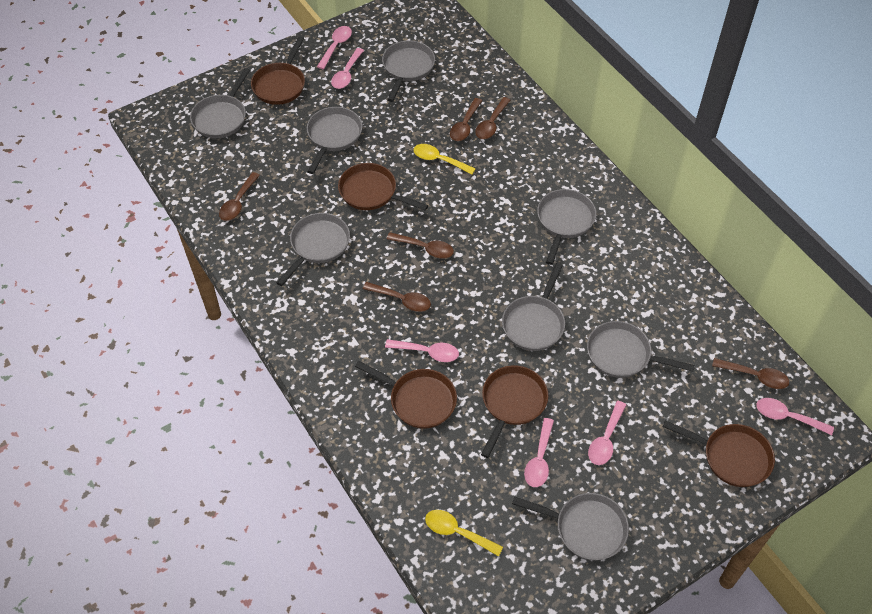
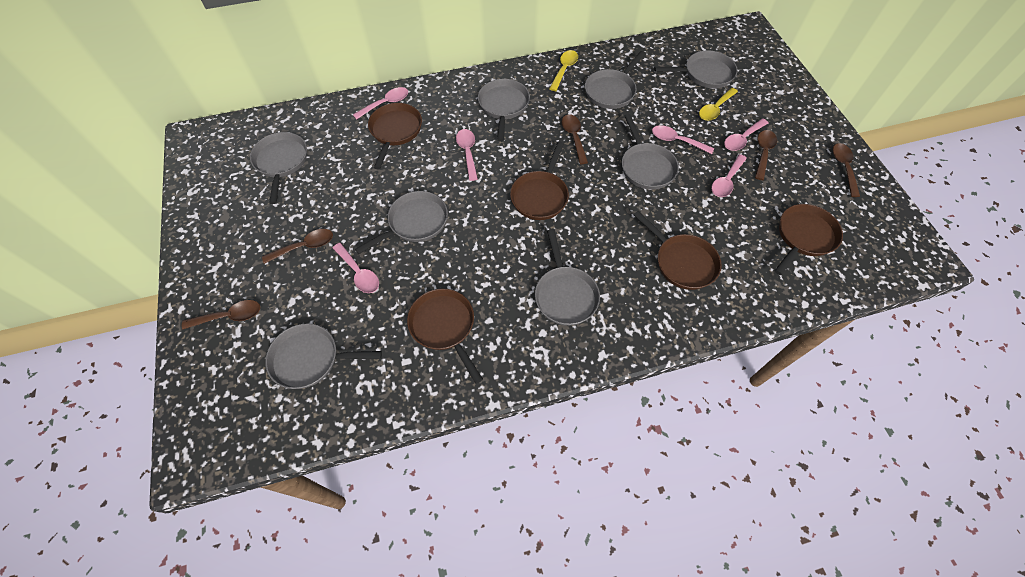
brown spoon: [219,172,260,221] [363,282,431,312] [387,232,454,259] [450,98,482,141] [475,97,511,139] [712,358,789,389] = 6 -> [182,300,260,329] [262,229,333,264] [562,114,588,164] [755,130,777,180] [833,143,860,197] = 5

